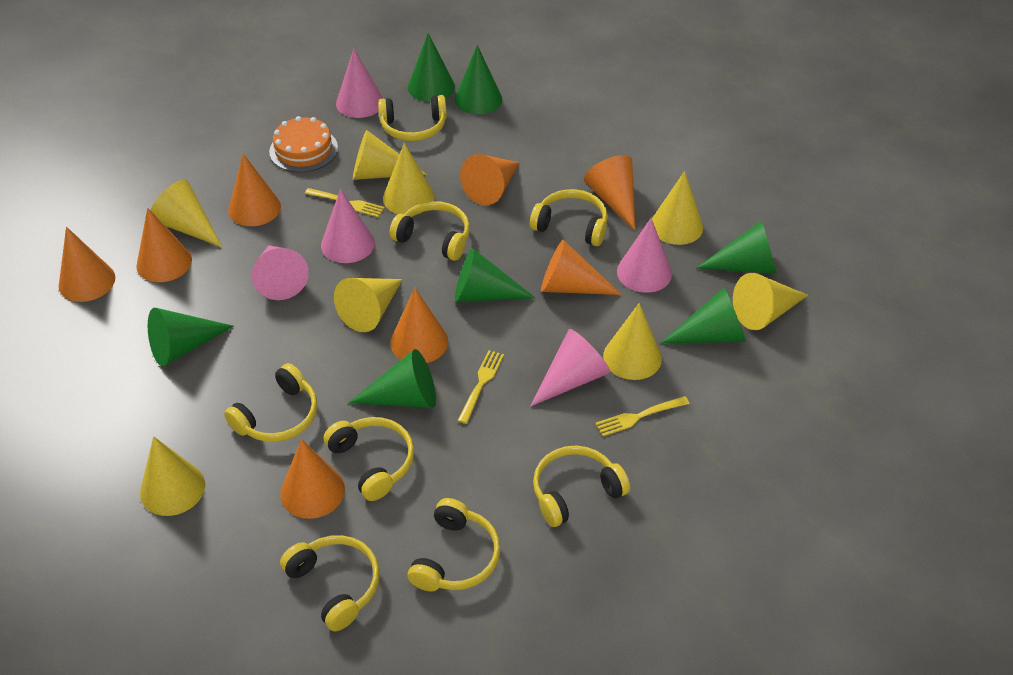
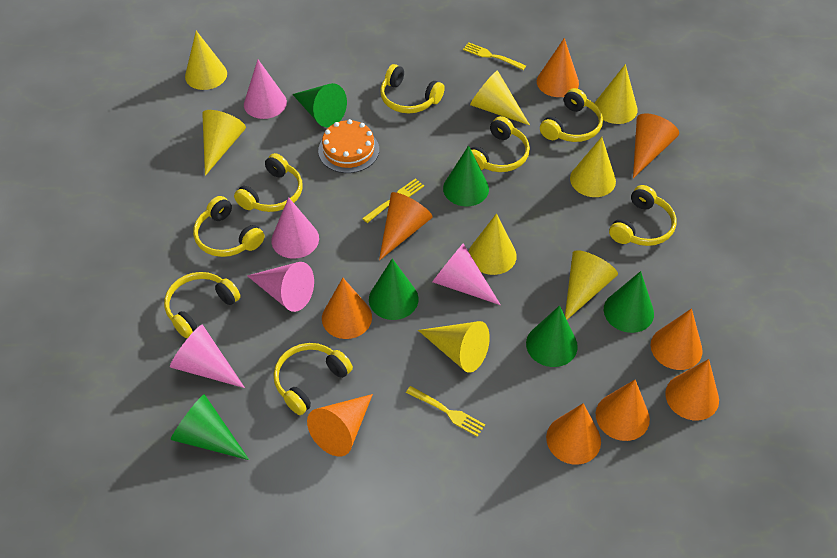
green cone: [148,308,234,366] [349,349,436,408] [408,33,455,102] [455,45,502,114] [455,248,535,302] [661,288,746,343] [697,220,777,274] = 7 -> [171,394,249,460] [292,83,347,127] [369,259,418,320] [443,146,489,206] [526,305,578,367] [604,271,654,333] = 6
orange cone: [59,227,115,302] [136,208,192,282] [228,154,281,226] [280,439,345,519] [390,288,448,363] [460,154,520,205] [541,240,622,295] [584,155,635,230] = 8 -> [307,394,373,456] [322,278,372,339] [379,192,433,261] [537,38,579,97] [546,403,601,465] [596,380,650,441] [633,113,679,178] [651,308,703,370] [665,359,719,421] = 9

